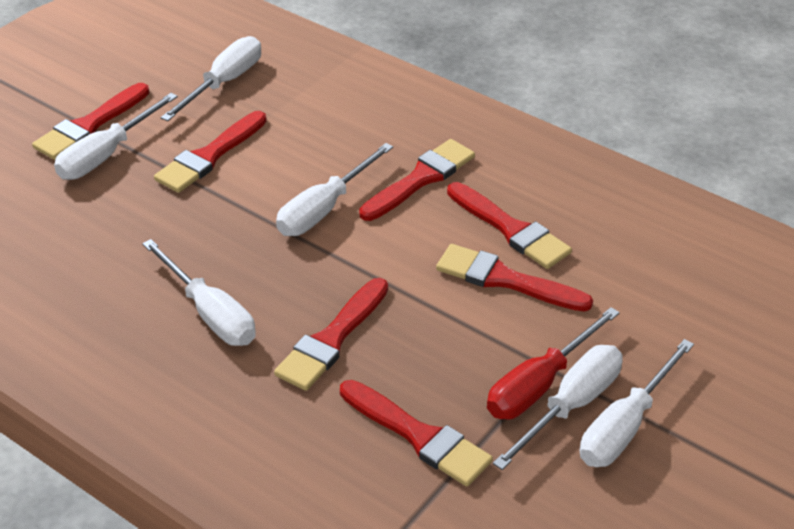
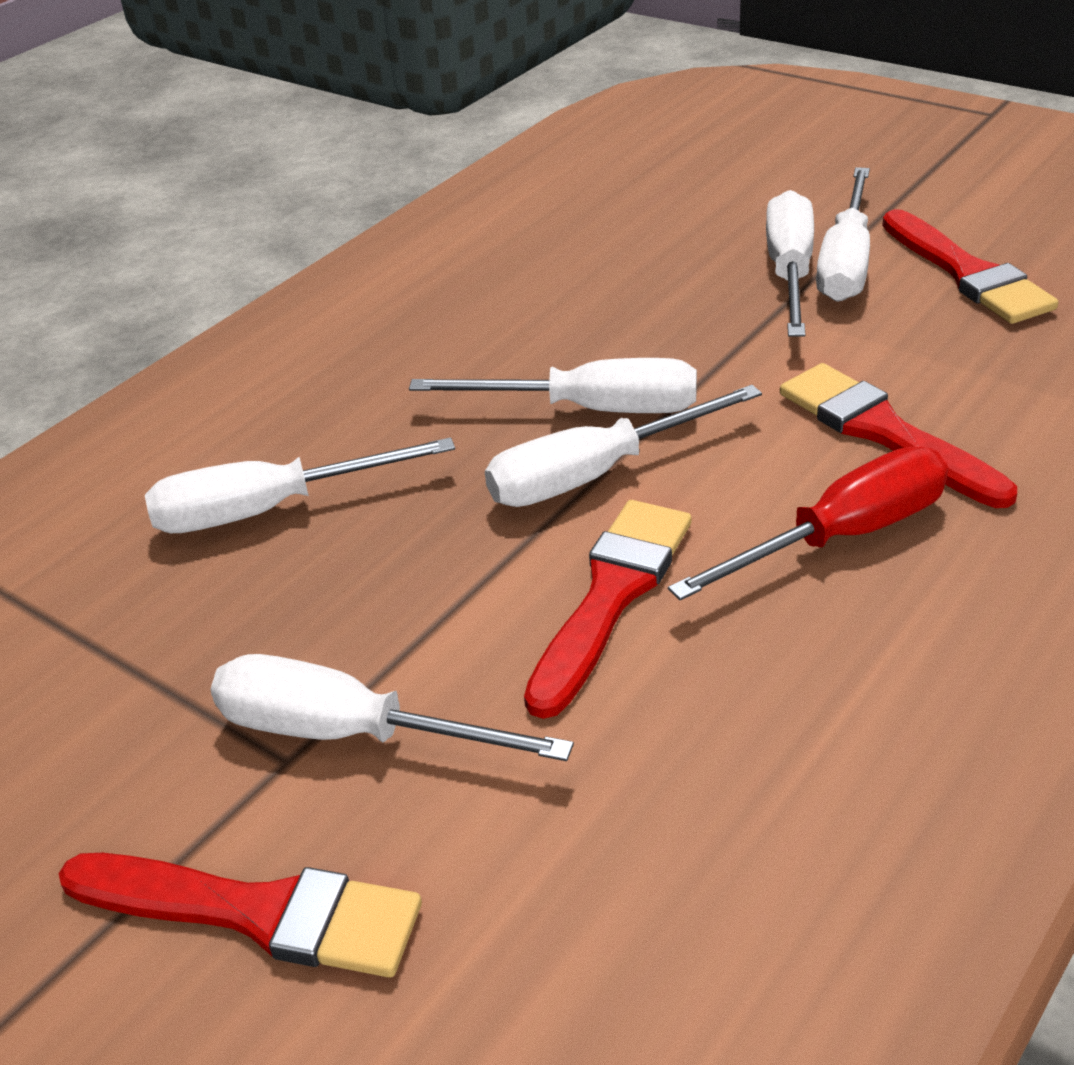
red brush: [32,83,149,160] [154,111,267,193] [274,278,388,391] [340,380,493,487] [359,139,475,221] [436,244,593,312] [447,182,572,269] = 7 -> [59,853,422,978] [524,500,692,719] [780,363,1017,508] [882,209,1058,324] = 4

